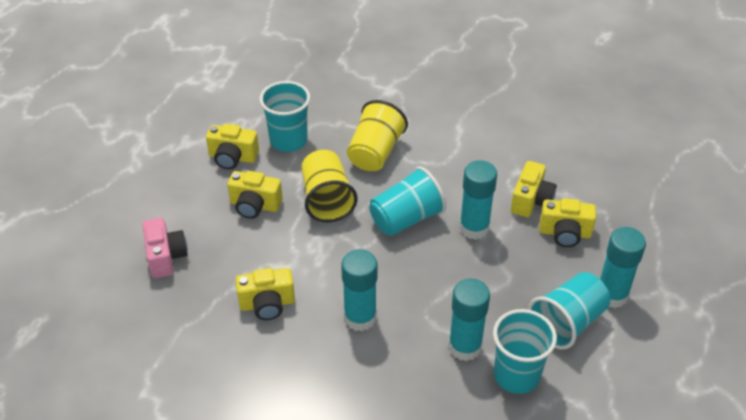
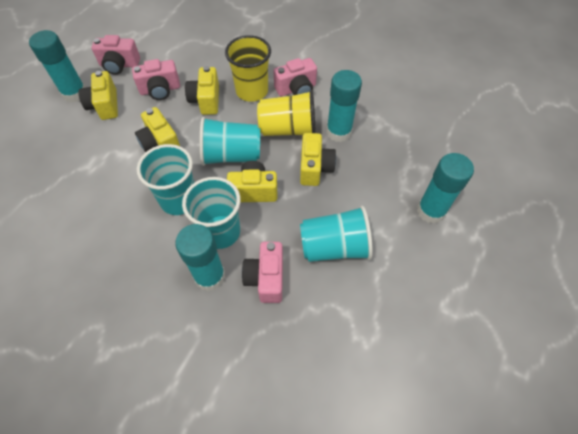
pink camera: [143,218,188,278] = 1 -> [91,35,140,75] [132,59,180,100] [242,242,283,303] [274,58,317,96] = 4

